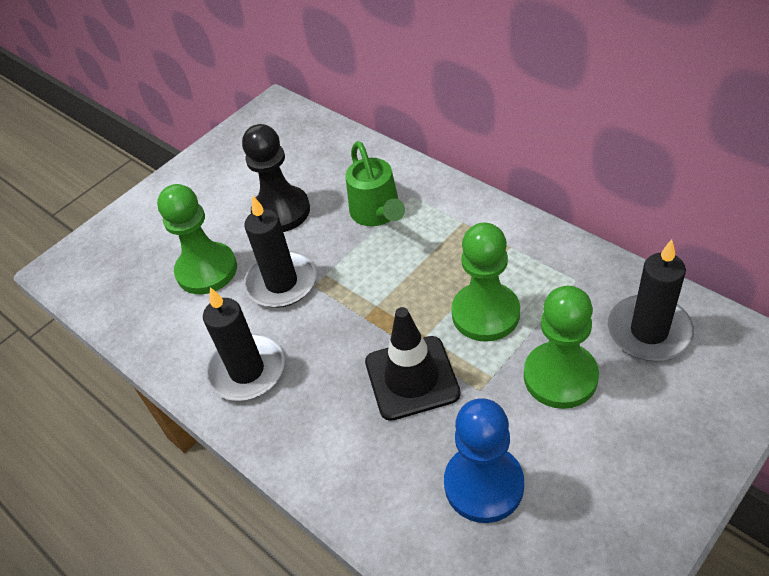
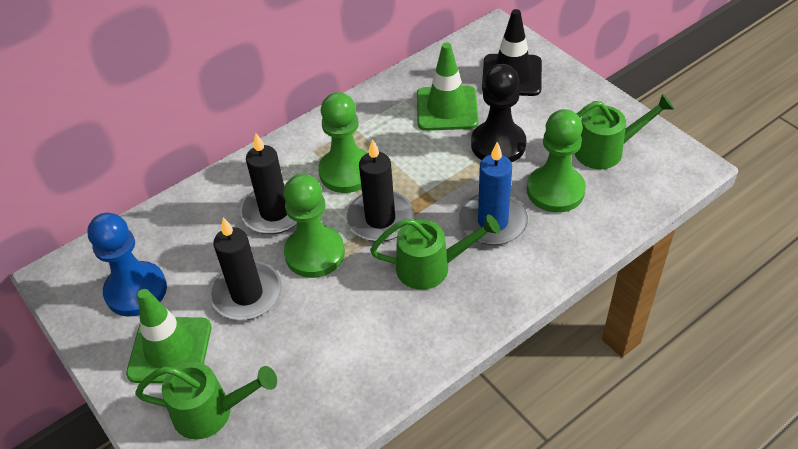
blue candle: none = 0 -> [459,142,528,245] = 1
green traffic cone: none = 0 -> [126,289,211,383] [417,43,479,131] = 2
green watering can: [346,141,405,226] = 1 -> [135,362,277,439] [370,214,500,290] [575,94,674,169] = 3

